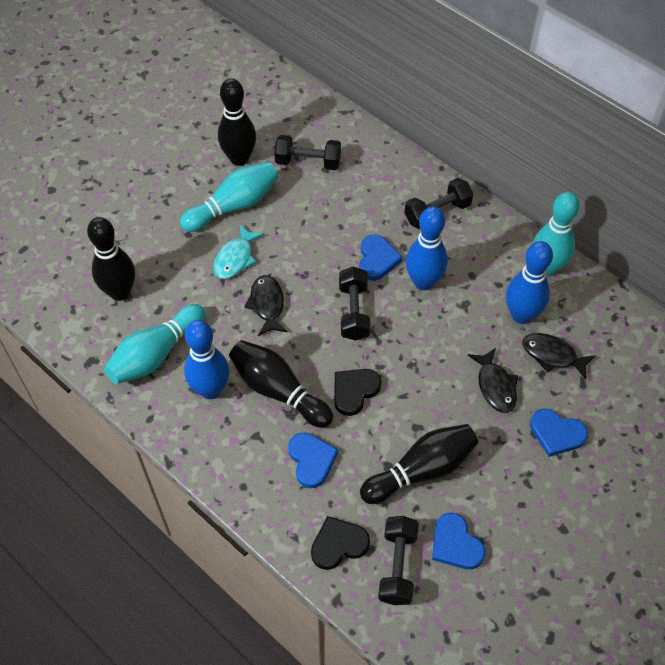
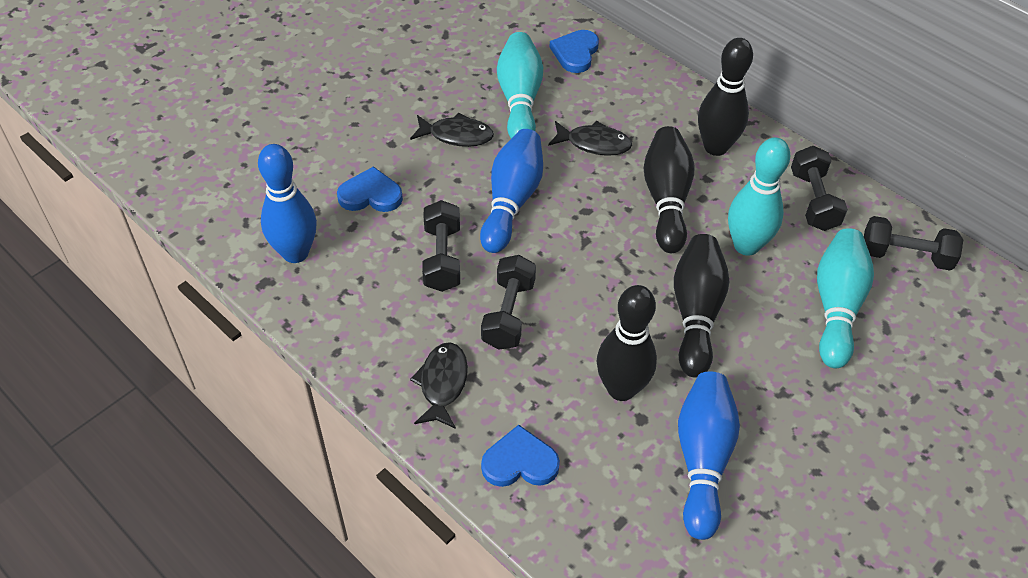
black heart: [311,516,370,570] [334,369,382,416] = 2 -> none = 0
blue heart: [288,432,338,488] [359,235,402,281] [432,513,485,569] [530,409,588,457] = 4 -> [337,166,403,212] [481,425,560,487] [549,30,599,73] = 3
turquoise fish: [213,225,264,279] = 1 -> none = 0

